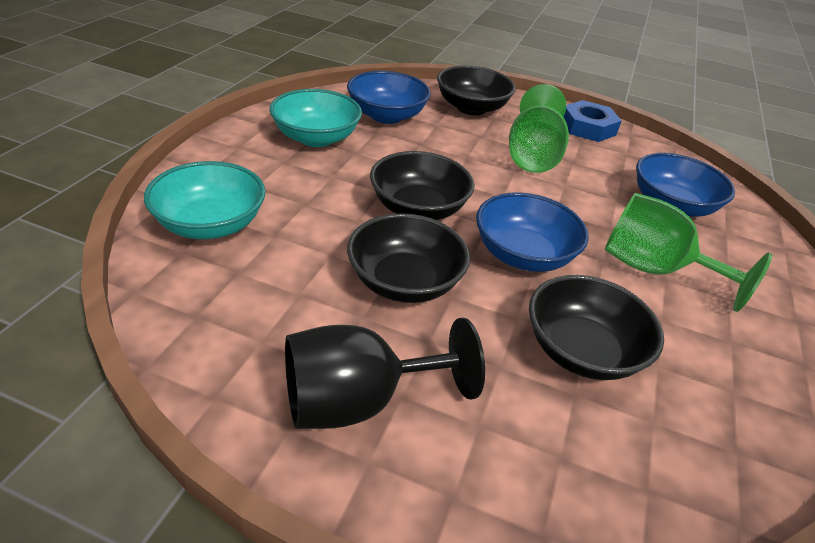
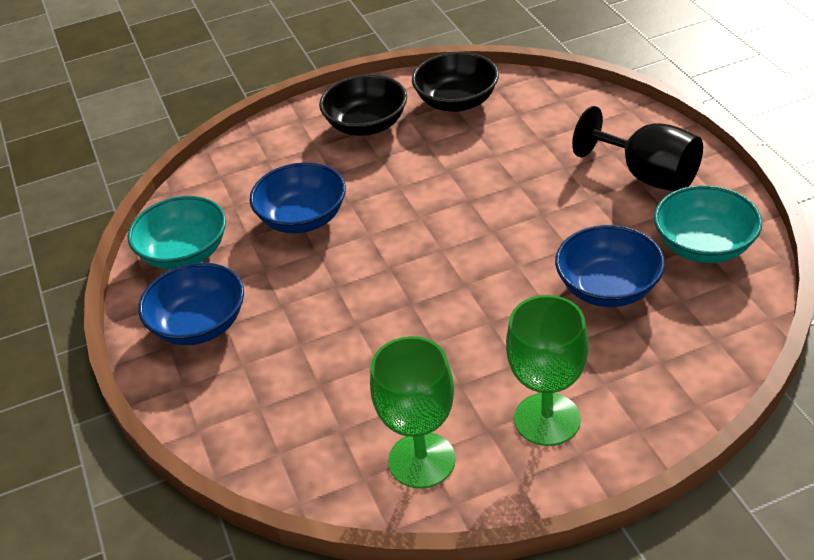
black bowl: [347,213,470,303] [370,151,474,220] [437,65,516,115] [529,275,664,380] = 4 -> [319,74,407,136] [412,52,499,112] = 2
blue nut: [563,100,622,142] = 1 -> none = 0

